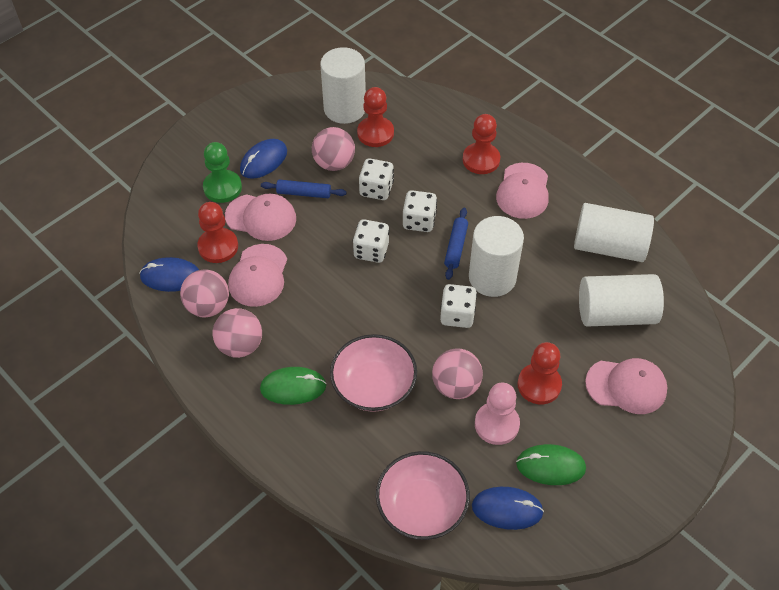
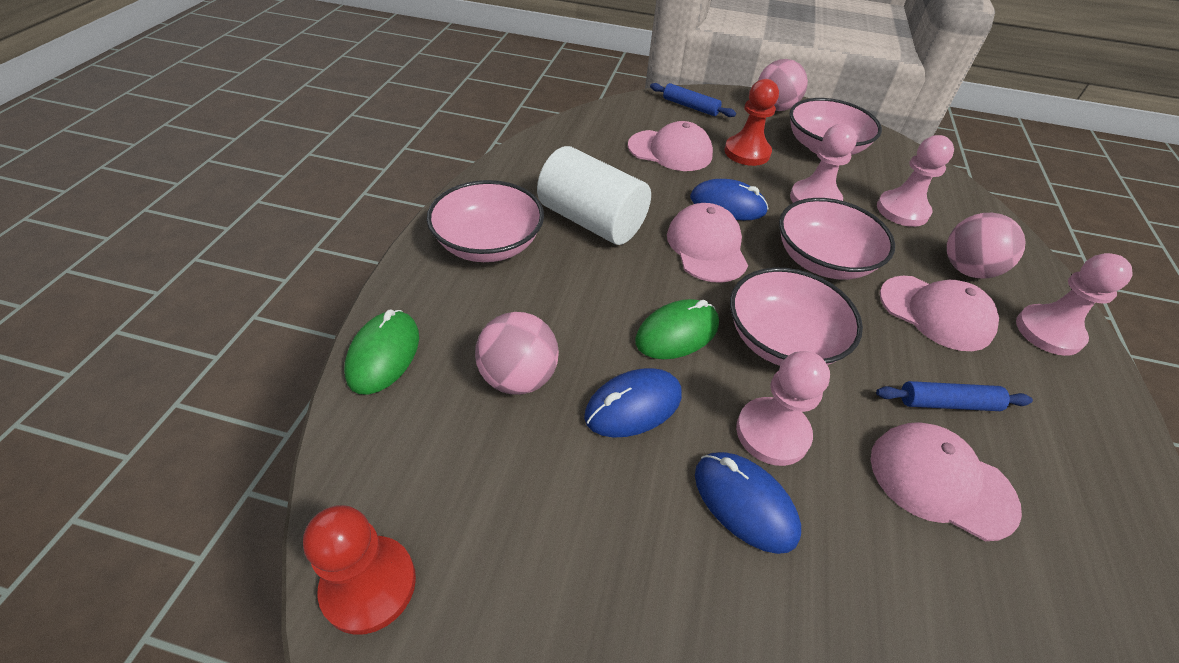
green pawn: [203,142,242,203] = 1 -> none = 0
pink ball: [180,269,229,318] [212,308,262,358] [312,127,355,171] [432,348,483,399] = 4 -> [475,312,559,395] [758,59,808,111] [947,213,1026,279] = 3
pink bowl: [330,334,417,412] [376,451,470,540] = 2 -> [427,180,544,262] [730,268,863,366] [779,198,895,280] [789,98,882,155] = 4
pink pawn: [475,383,520,445] = 1 -> [736,351,830,466] [790,124,857,203] [877,135,954,227] [1016,253,1133,356] = 4
red pawn: [197,202,238,263] [357,87,394,147] [463,114,500,174] [518,342,562,405] = 4 -> [303,505,416,635] [724,79,779,166] = 2
white cylinder: [320,47,366,124] [469,216,524,297] [574,203,654,262] [579,274,664,326] = 4 -> [537,146,651,245] = 1
white dice: [353,219,390,263] [359,158,394,200] [403,190,437,232] [440,284,477,328] = 4 -> none = 0

